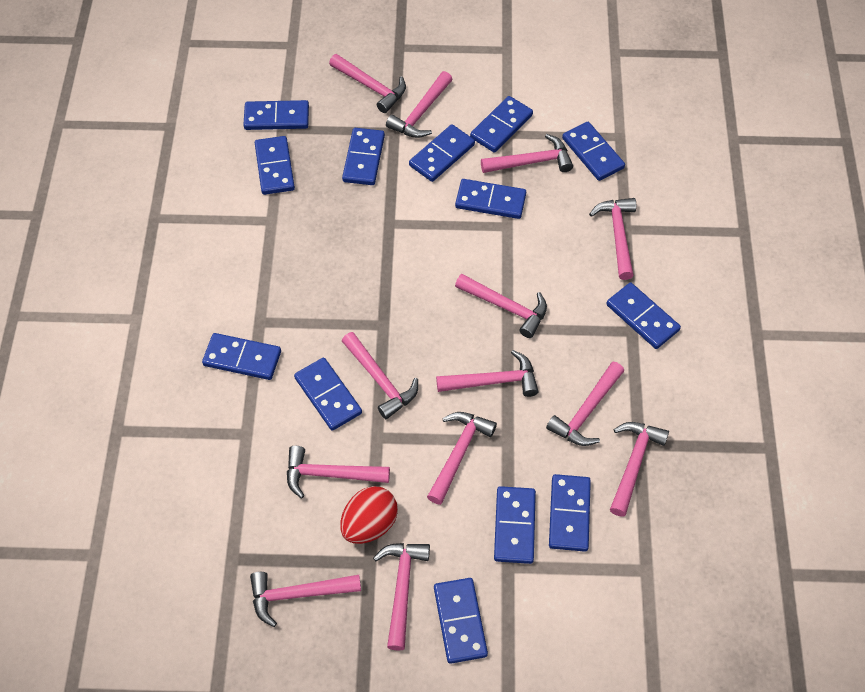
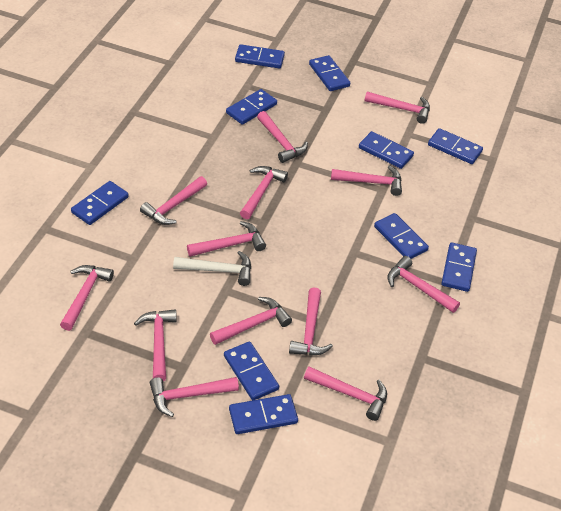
blue domino: [202,333,281,380] [243,100,309,130] [255,136,295,195] [294,358,362,431] [342,128,385,185] [409,124,475,182] [434,578,488,664] [455,179,526,219] [470,96,533,152] [494,486,536,564] [549,474,591,552] [562,122,625,181] [606,282,681,349] = 13 -> [71,181,129,225] [224,341,279,400] [226,89,277,125] [229,394,298,434] [235,44,285,69] [309,55,350,91] [359,131,414,169] [374,213,429,259] [428,128,483,164] [441,242,477,292] = 10
red egg: [340,486,398,544] = 1 -> none = 0
white hammer: none = 0 -> [173,251,251,286] = 1

